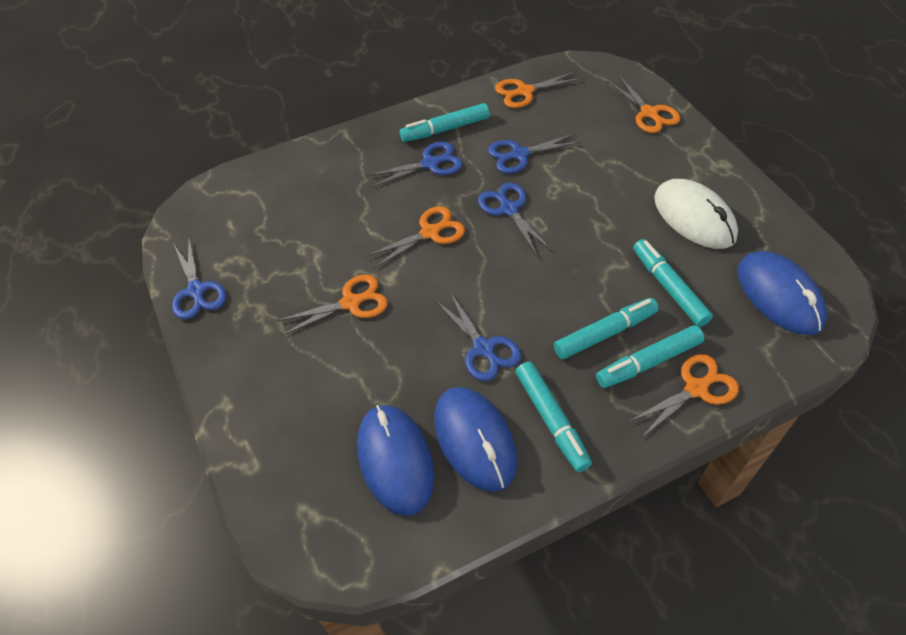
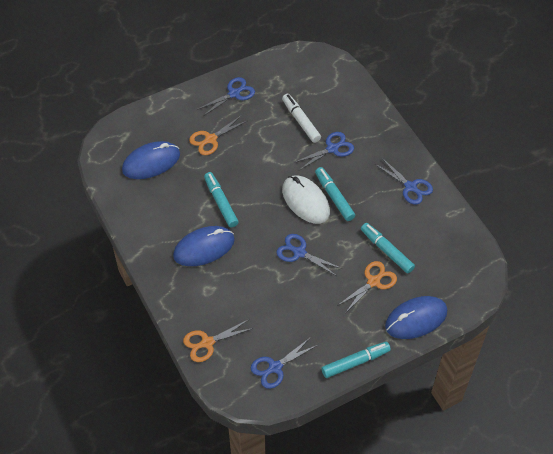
orange scissors: [276,274,388,335] [365,206,465,268] [495,71,582,108] [607,76,680,133] [628,354,739,438] = 5 -> [183,319,254,362] [189,115,247,155] [337,261,397,312] = 3
turquoise marker: [400,103,490,142] [516,362,592,472] [554,298,658,359] [596,325,704,388] [633,239,713,327] = 5 -> [204,172,239,227] [315,167,355,221] [321,342,391,378] [361,223,415,273] = 4
white marker: none = 0 -> [282,94,321,143] = 1

